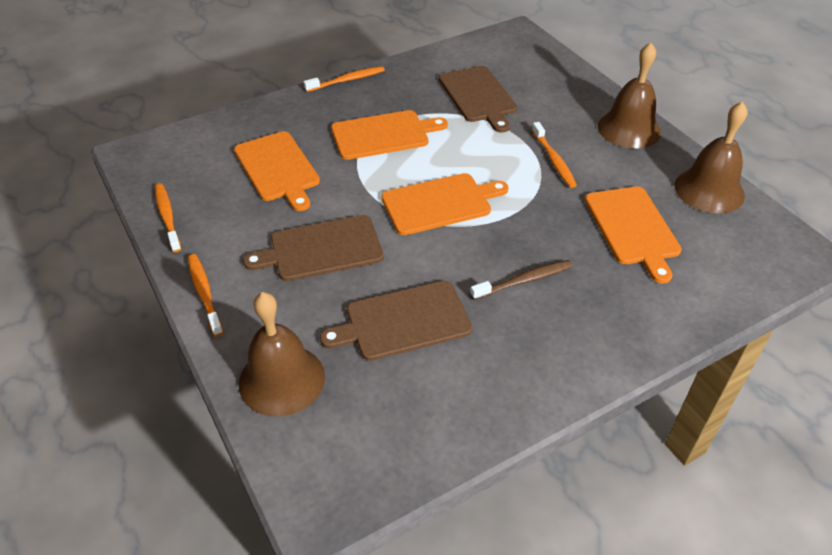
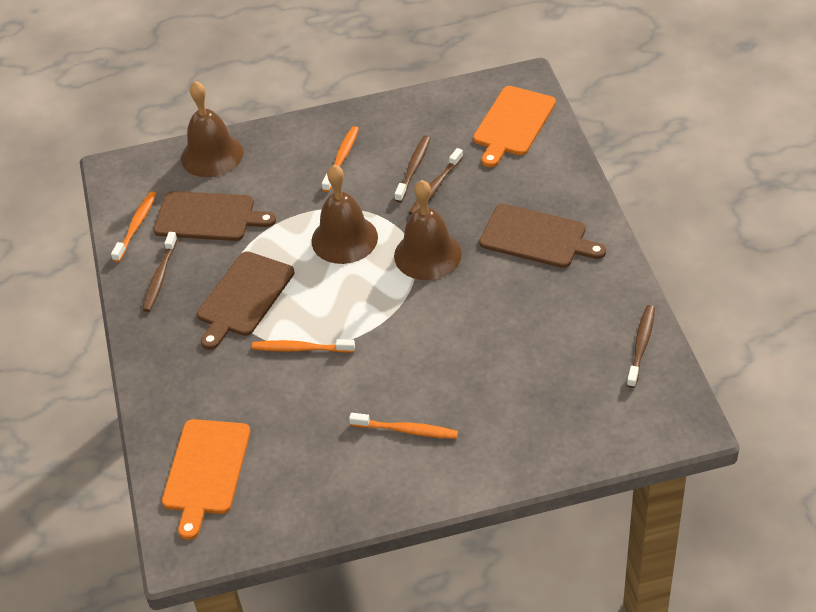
brown toothbrush: [470,260,572,300] = 1 -> [143,232,177,312] [394,136,430,202] [409,148,463,215] [627,305,655,388] = 4
orange cutting board: [234,131,320,211] [331,110,448,160] [381,173,509,235] [585,187,682,283] = 4 -> [162,419,250,540] [473,86,556,167] = 2

